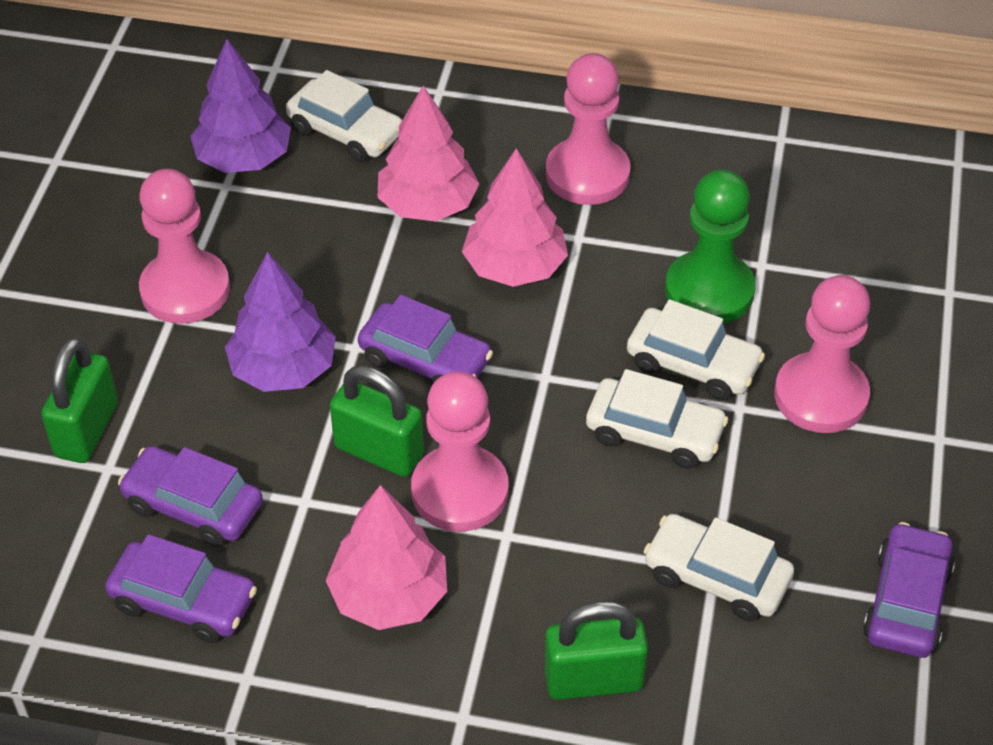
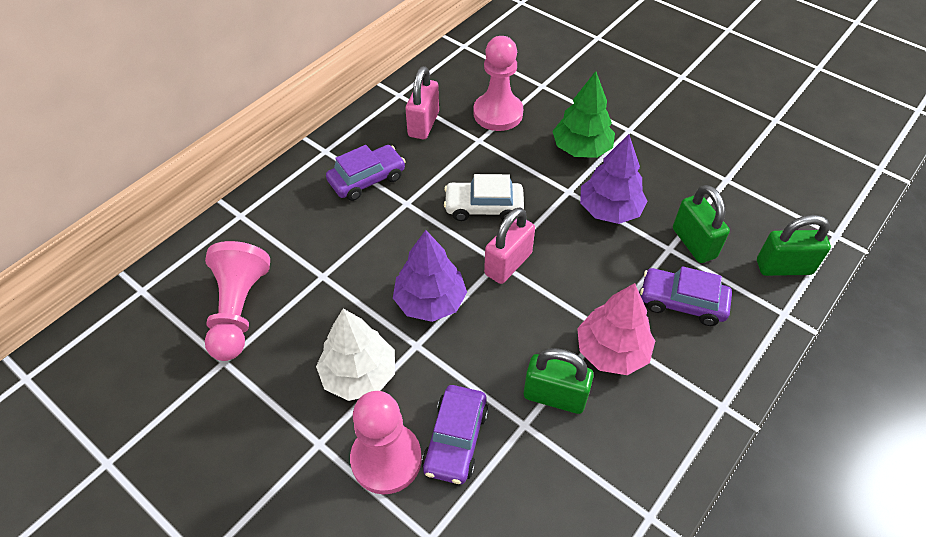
green pawn: [665,169,755,324] = 1 -> none = 0
green tree: none = 0 -> [552,71,615,158] = 1
pink padlock: none = 0 -> [406,66,439,139] [484,207,535,284] = 2
pink pawn: [139,169,230,324] [411,371,509,532] [546,53,631,205] [774,275,870,433] = 4 -> [205,241,270,361] [350,391,422,494] [473,36,523,131] = 3
pink tree: [325,485,447,630] [377,85,479,221] [462,148,568,287] = 3 -> [577,283,655,375] = 1
purple car: [105,534,257,643] [118,446,263,547] [358,295,493,385] [863,522,955,658] = 4 -> [326,145,406,201] [422,385,489,484] [640,266,732,326] = 3
white car: [286,70,402,162] [586,369,728,469] [627,299,765,400] [644,514,794,622] = 4 -> [444,174,524,221] = 1
white tree: none = 0 -> [316,308,395,401] = 1

